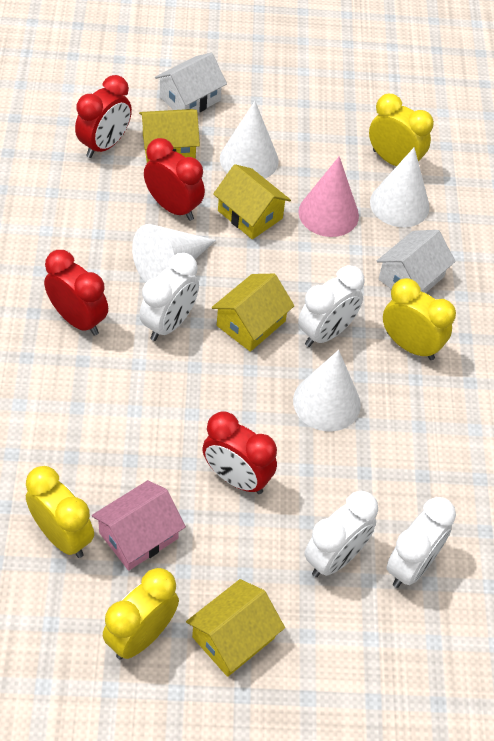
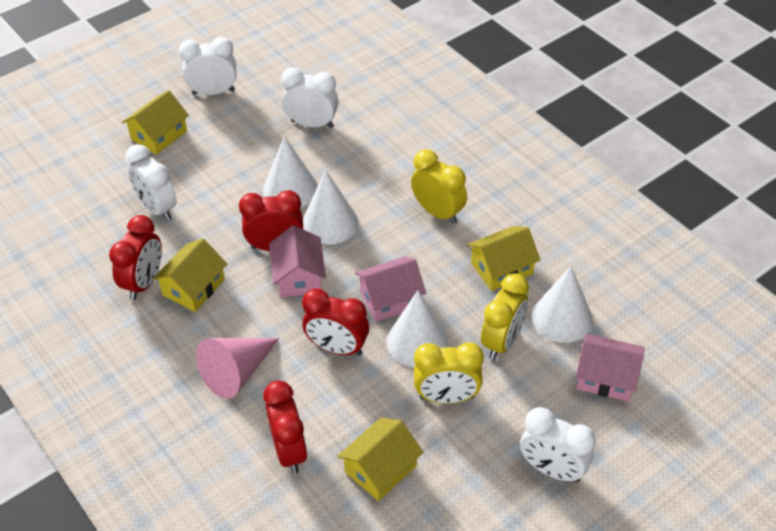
pink house: [92,480,186,571] = 1 -> [269,225,326,297] [355,256,426,322] [576,334,644,402] = 3
white house: [155,53,227,113] [377,230,456,293] = 2 -> none = 0
yellow clock: [26,466,94,558] [103,568,179,659] [369,93,434,166] [383,278,456,360] = 4 -> [411,150,467,224] [414,342,484,404] [481,273,529,360] = 3

